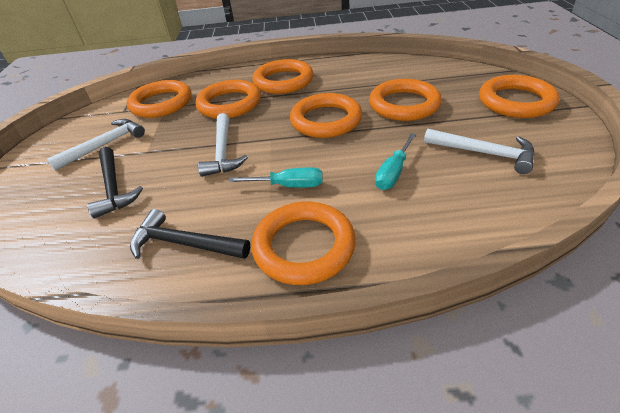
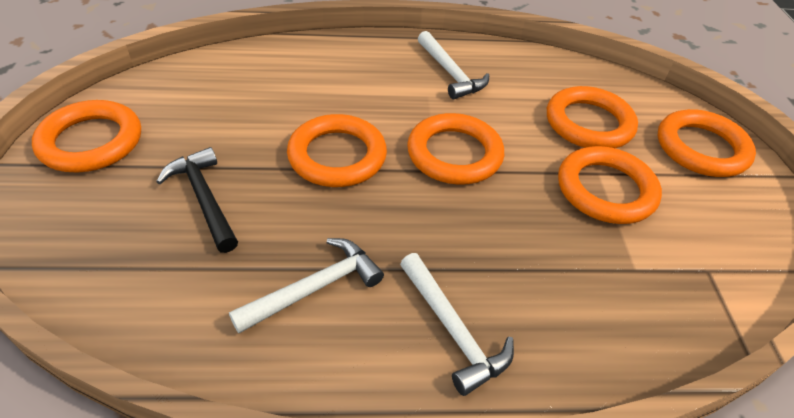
black hammer: [87,147,143,219] [130,209,250,259] = 2 -> [156,147,238,253] = 1
orange ring: [127,80,192,118] [195,80,261,119] [251,202,356,285] [253,59,313,94] [290,93,362,138] [369,79,442,121] [479,75,559,118] = 7 -> [32,100,141,172] [287,114,387,187] [407,113,504,185] [547,86,638,148] [558,146,662,224] [658,109,756,177] = 6
turquoise screwdriver: [228,167,323,188] [375,133,416,190] = 2 -> none = 0

